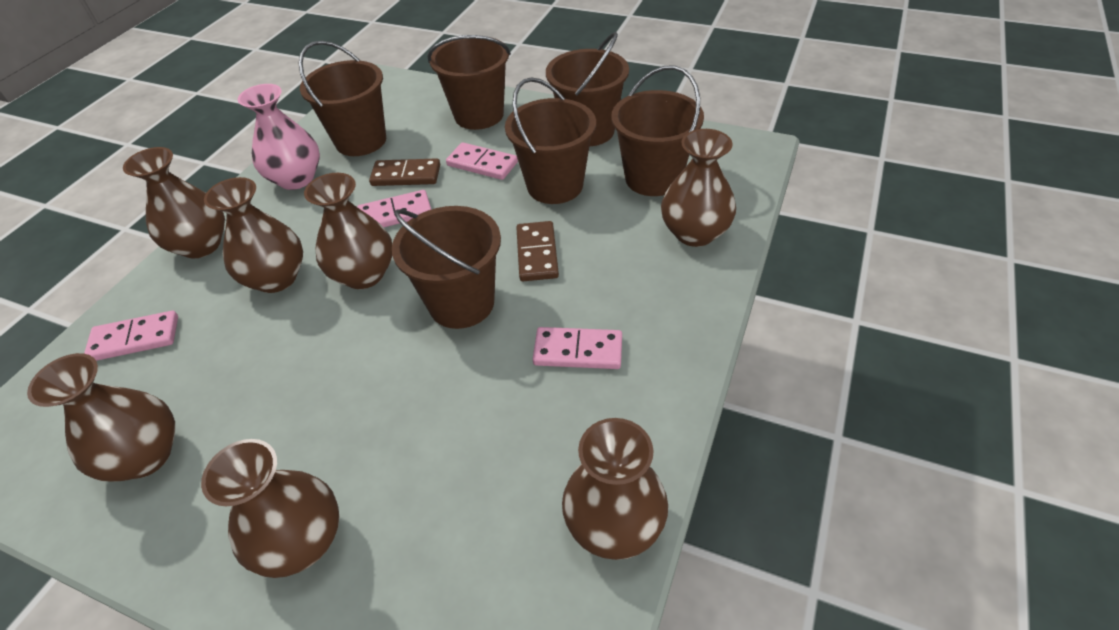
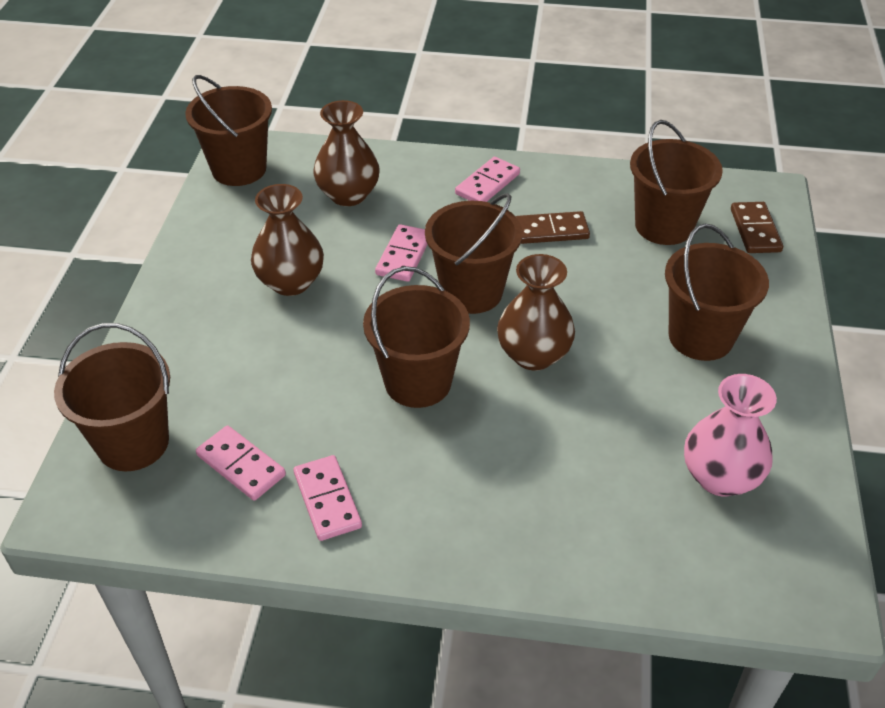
brown vase: [27,353,175,481] [123,147,225,259] [201,439,339,578] [204,177,303,293] [304,173,392,289] [562,418,668,560] [661,129,736,247] = 7 -> [251,184,324,296] [313,100,380,206] [497,254,575,371] = 3

